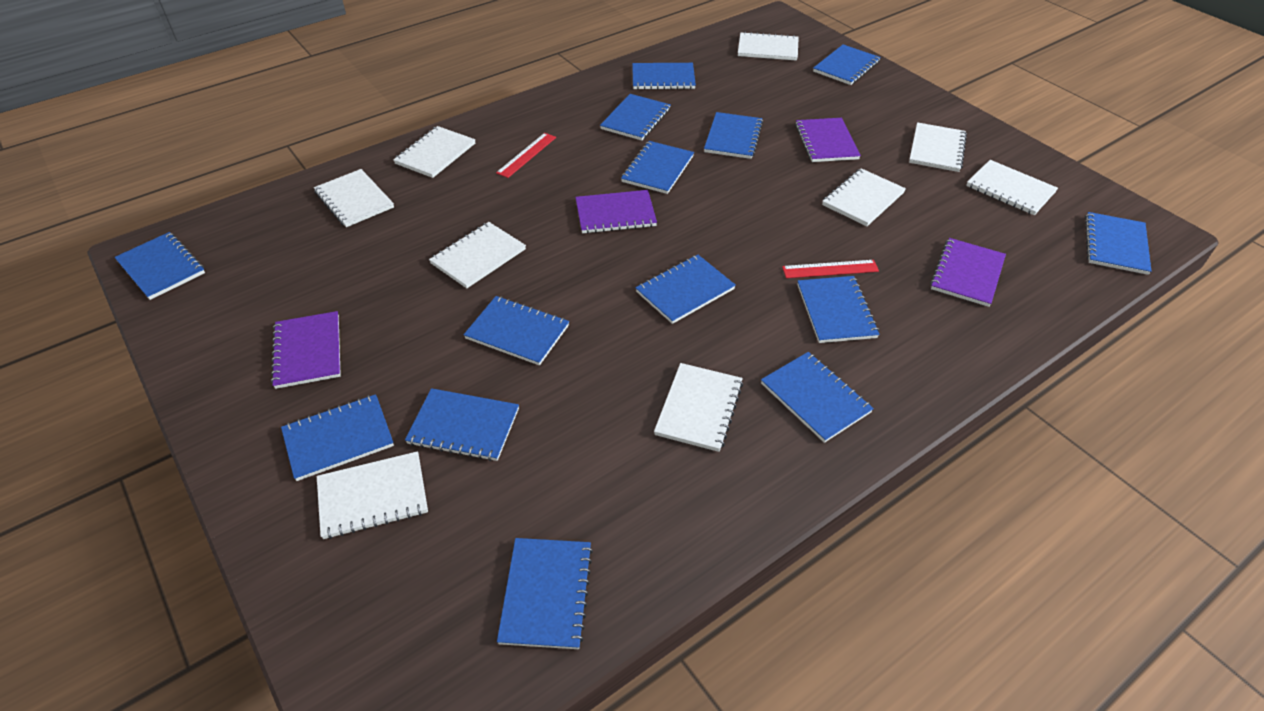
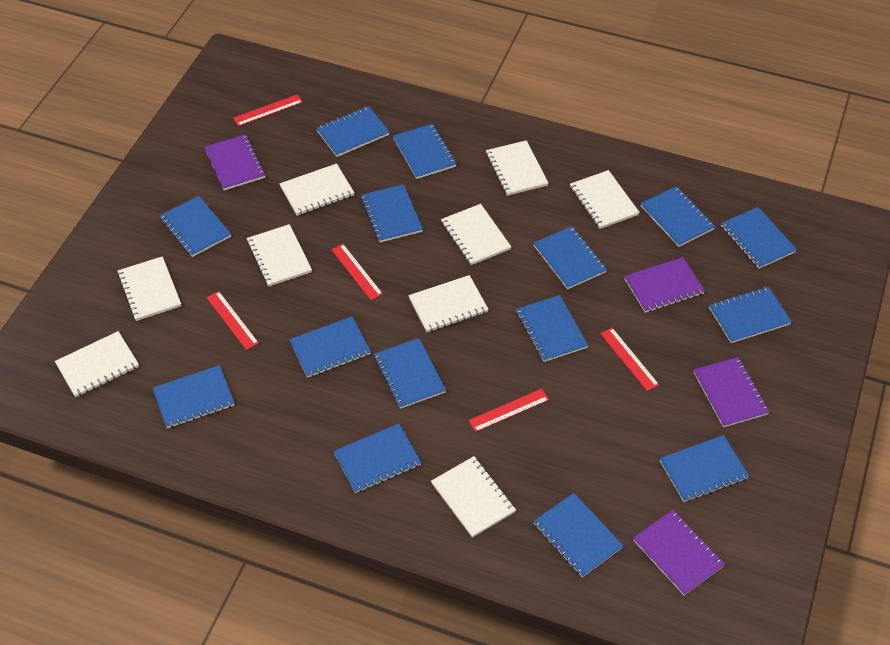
blue notebook: [114,232,205,300] [281,394,394,481] [405,388,519,461] [464,296,569,366] [497,538,593,649] [600,94,671,141] [621,141,694,194] [632,63,696,90] [635,255,736,324] [704,112,763,159] [761,352,874,443] [797,276,879,343] [813,44,881,85] [1085,212,1151,275] = 14 -> [153,365,235,428] [160,196,231,257] [289,316,371,378] [316,106,390,157] [334,423,422,493] [361,184,423,243] [374,338,446,409] [393,124,457,179] [517,295,588,362] [533,226,607,289] [533,493,623,578] [641,186,715,247] [660,435,749,502] [709,287,792,343] [721,207,797,269] = 15
red ruler: [496,133,556,178] [782,260,879,278] = 2 -> [207,291,259,350] [233,94,303,126] [331,244,383,300] [468,389,549,432] [600,328,659,391] = 5

